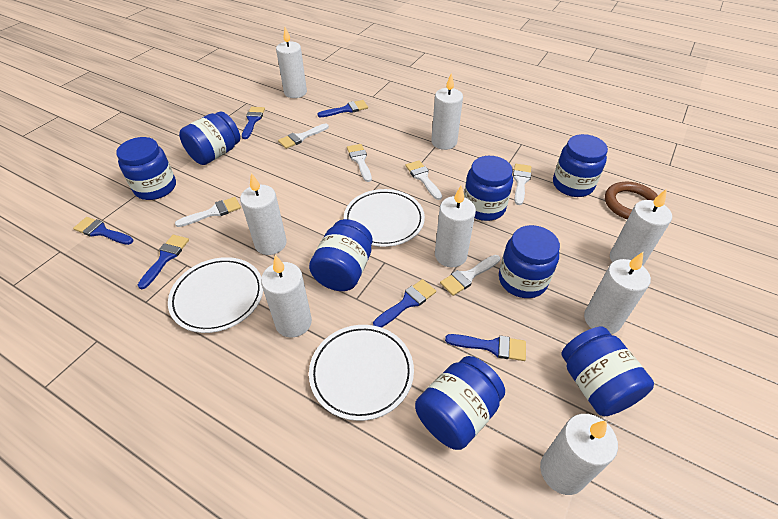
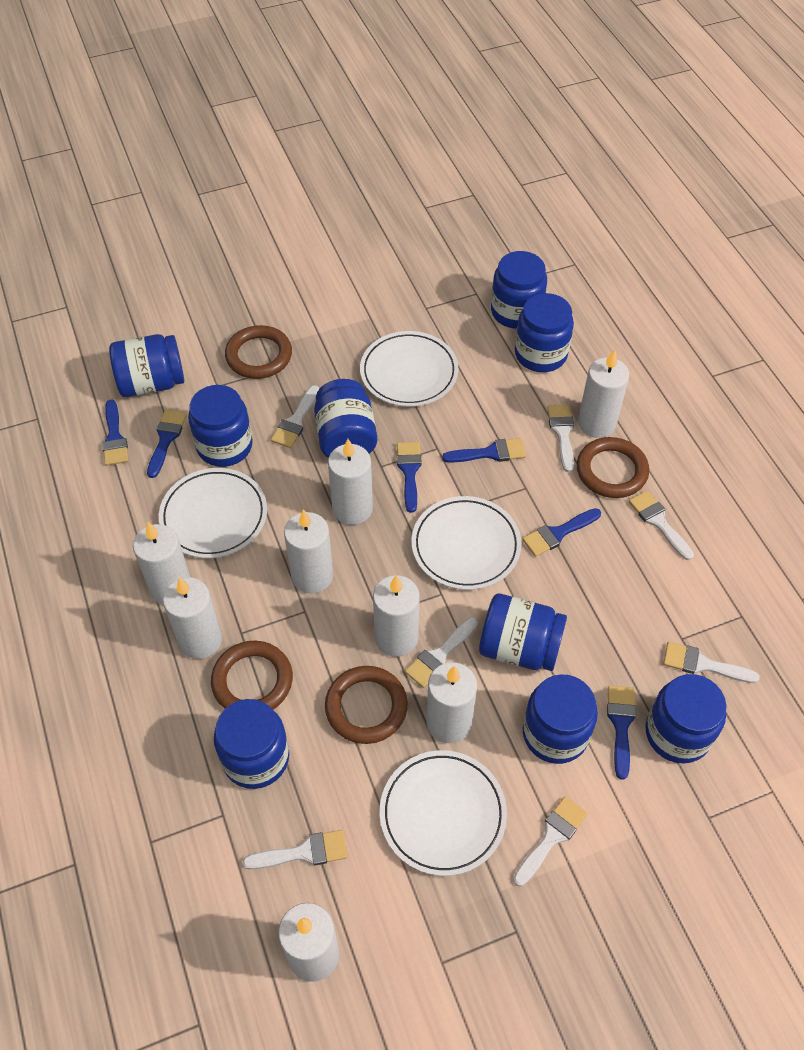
blue jar: [116,137,176,200] [179,111,240,165] [309,219,373,291] [415,356,505,450] [464,156,513,221] [499,225,560,298] [553,134,608,197] [561,327,654,416] = 8 -> [109,334,184,397] [188,385,253,467] [214,699,289,789] [314,379,377,458] [479,594,567,671] [491,251,547,329] [515,293,574,372] [523,674,598,764] [645,674,727,763] = 9
brown ring: [605,182,658,219] = 1 -> [211,641,293,710] [225,325,292,379] [325,666,408,744] [577,437,649,498] = 4
white brush: [175,197,241,227] [278,123,329,149] [347,144,372,182] [405,160,442,200] [440,255,500,296] [513,164,531,205] = 6 -> [243,830,348,869] [271,385,319,448] [405,617,478,688] [513,796,588,886] [547,404,574,472] [629,490,694,560] [663,642,760,683] = 7
white plate: [168,257,263,333] [309,325,414,421] [344,189,425,247] = 3 -> [159,468,267,558] [360,331,458,407] [380,750,507,876] [411,496,521,590] = 4

